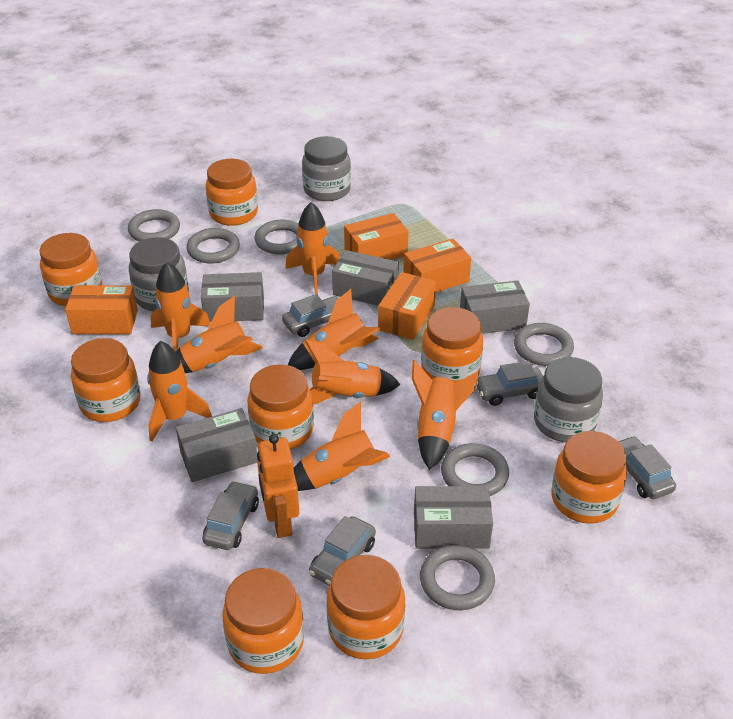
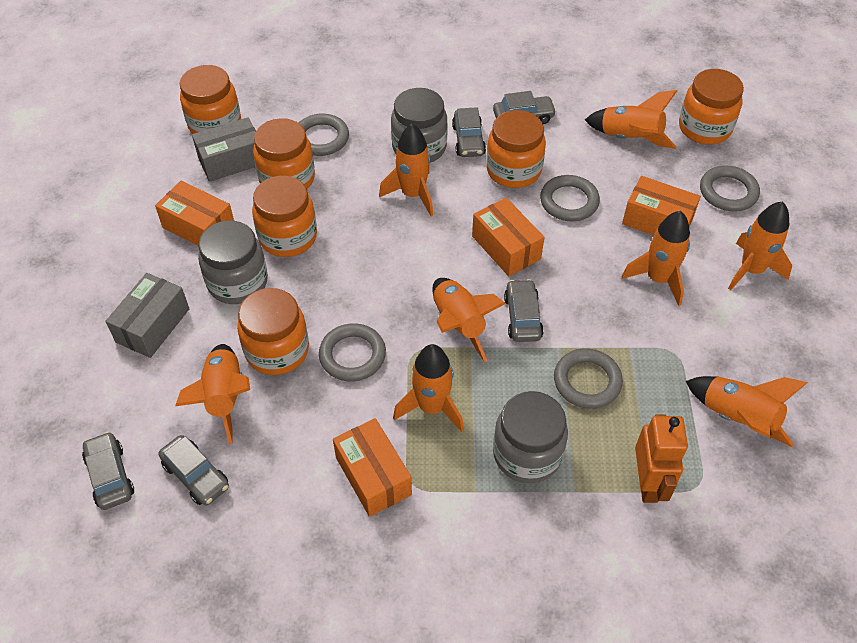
grey box: [176,408,258,482] [201,272,264,322] [332,250,399,305] [414,486,493,549] [460,280,530,334] = 5 -> [105,273,189,358] [192,117,256,182] = 2
grey ring: [128,209,180,242] [186,228,240,264] [255,220,298,255] [420,545,495,610] [441,443,509,496] [514,323,574,366] = 6 -> [299,114,349,156] [319,323,386,382] [540,175,600,222] [554,348,623,409] [700,166,760,211] = 5
orange jar: [39,233,102,306] [71,338,141,422] [206,159,258,226] [222,568,304,674] [247,364,314,450] [326,555,405,659] [421,307,483,383] [551,431,627,524] = 8 -> [180,65,241,134] [237,288,309,375] [252,176,317,257] [253,118,315,189] [486,110,546,188] [679,69,744,145] = 6

